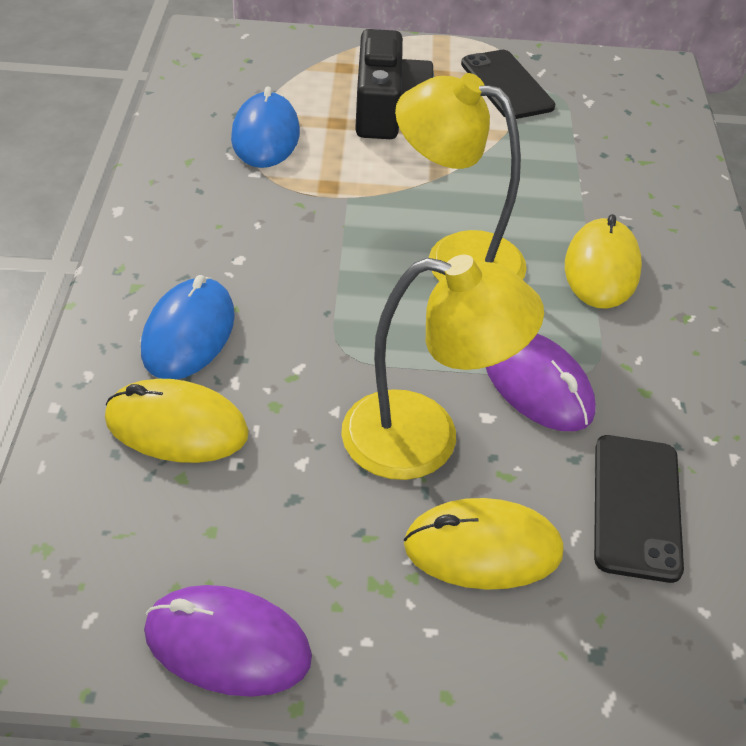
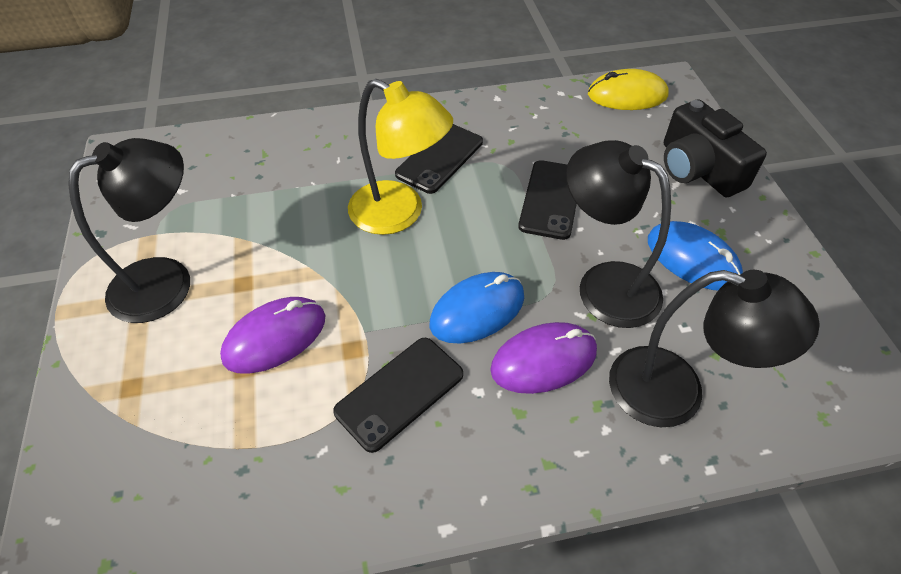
black lamp: none = 0 -> [68,138,190,323] [566,140,671,328] [609,270,820,427] = 3
black phone: [461,50,555,119] [594,435,684,583] = 2 -> [333,338,463,453] [395,124,483,194] [518,160,577,240] = 3
yellow lamp: [341,255,544,480] [395,73,527,281] = 2 -> [348,79,453,235] = 1
yellow mouse: [105,379,249,463] [404,498,564,590] [565,214,642,309] = 3 -> [588,69,669,110] = 1

